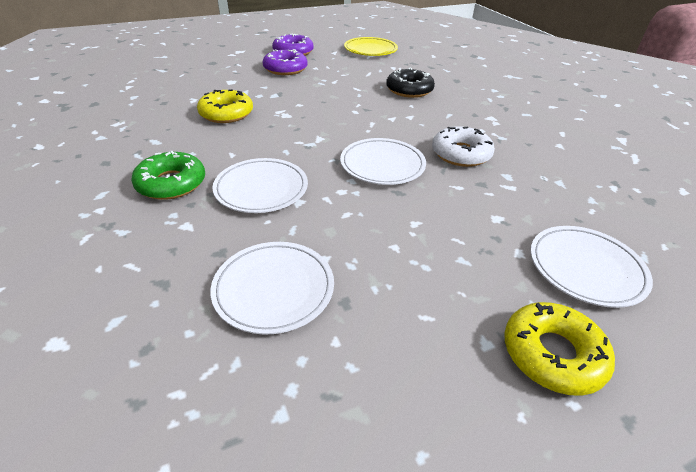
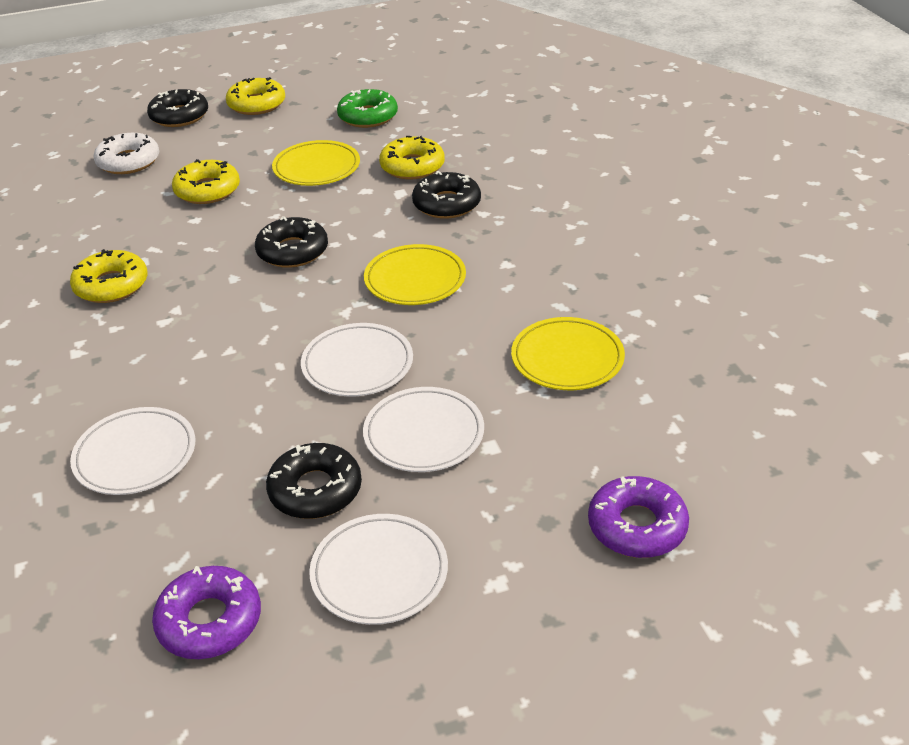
black donut: [386,68,435,98] = 1 -> [147,89,208,127] [255,216,328,268] [266,443,362,519] [412,171,481,219] = 4
yellow donut: [197,89,253,123] [504,302,615,396] = 2 -> [70,249,148,303] [172,159,240,204] [226,77,285,115] [379,136,445,180] = 4
yellow plate: [344,37,398,56] = 1 -> [272,140,360,186] [364,244,466,305] [511,317,625,390] = 3

